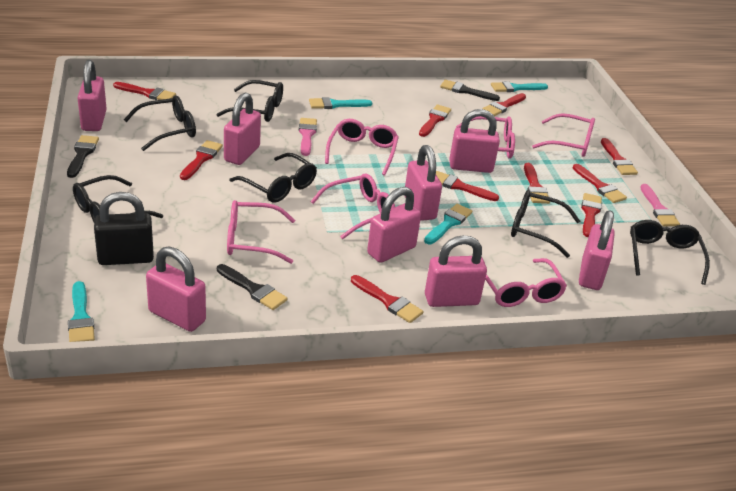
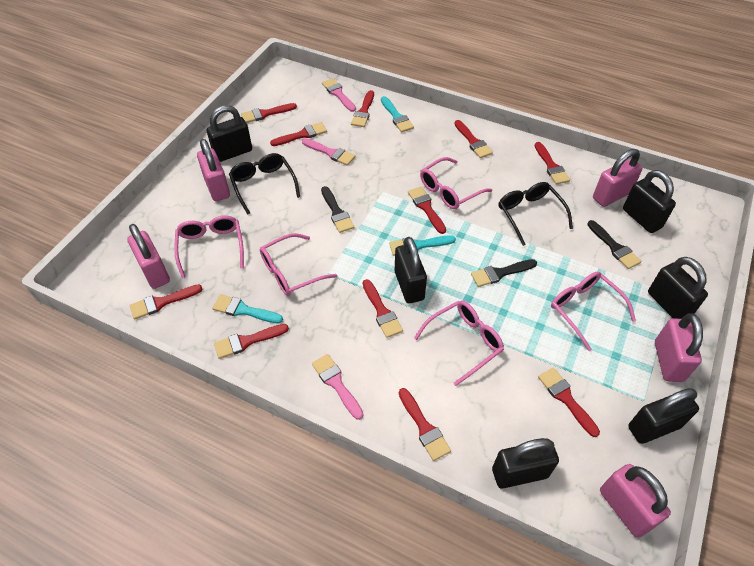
black glasses: [73,175,163,222] [124,95,196,151] [216,80,283,122] [229,153,317,203] [511,190,580,258] [630,220,710,285] = 6 -> [229,153,300,215] [499,182,573,246] = 2
black padlock: [94,192,154,265] = 1 -> [207,105,252,162] [395,237,427,303] [492,438,559,488] [623,170,676,233] [628,388,699,444] [648,257,708,319] = 6
pink brush: [299,118,317,156] [640,184,680,226] = 2 -> [302,138,355,166] [312,354,364,420] [322,78,356,112] = 3
pink glasses: [227,200,295,264] [310,173,395,239] [325,119,399,176] [456,116,515,159] [485,258,567,307] [532,113,595,157] = 6 -> [174,215,244,279] [260,233,337,296] [414,300,504,386] [420,157,492,209] [551,272,636,351] = 5
pink padlock: [78,60,107,131] [146,246,206,332] [224,93,261,165] [367,187,421,263] [404,145,442,221] [425,235,487,307] [449,109,500,173] [579,210,615,290] = 8 -> [127,224,170,289] [197,139,230,201] [593,149,642,207] [600,464,671,538] [655,314,703,382] = 5
red brush: [113,82,176,100] [180,140,223,180] [351,275,423,323] [419,104,451,137] [436,171,499,201] [482,93,526,116] [524,163,550,204] [573,164,627,203] [581,193,602,237] [601,138,638,175] = 10 -> [130,284,203,319] [214,324,289,359] [241,103,297,123] [270,122,327,146] [351,90,374,127] [363,279,403,338] [399,388,451,461] [408,186,446,234] [454,120,493,158] [535,142,570,185] [538,368,600,437] = 11
turquoise brush: [68,281,95,342] [309,97,372,109] [424,204,472,244] [491,81,548,92] = 4 -> [212,294,283,323] [381,96,414,132] [389,235,456,256] = 3

